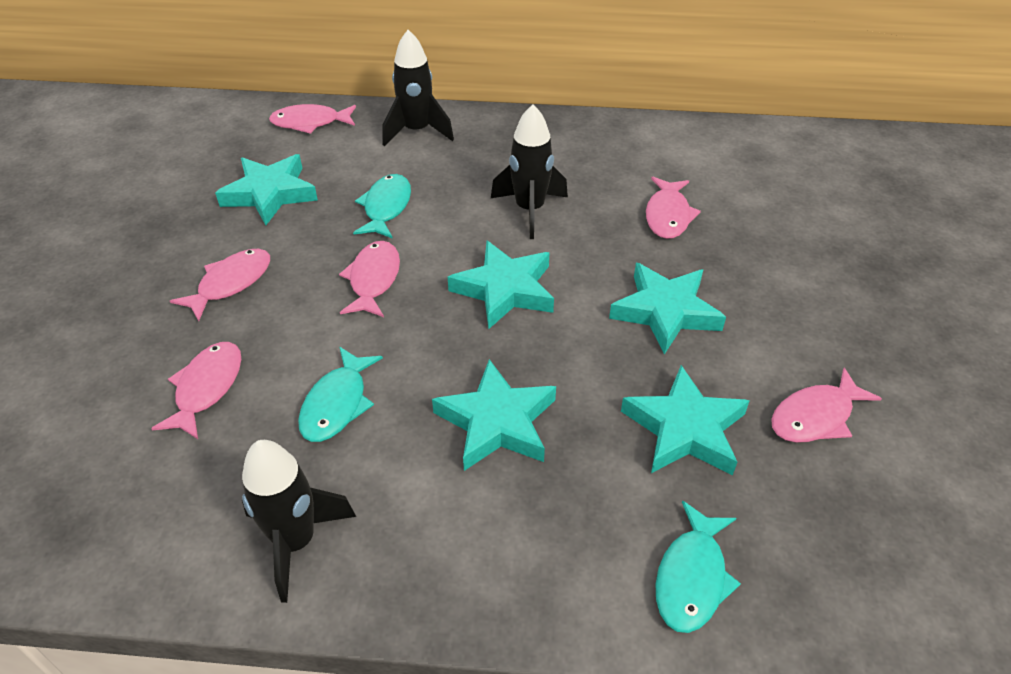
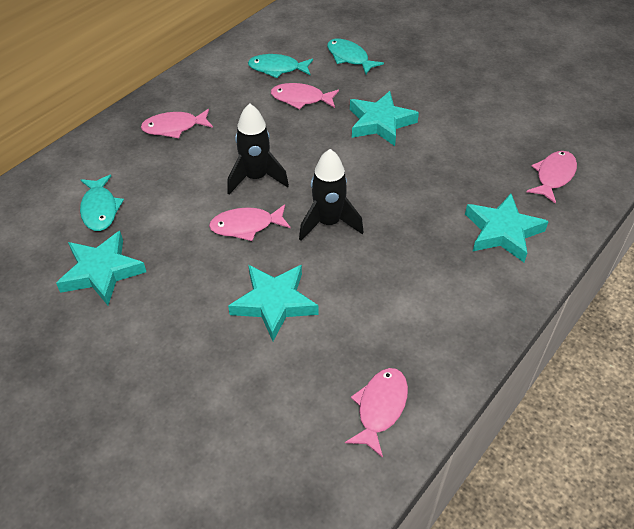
black rocket: [242,440,356,603] [382,30,454,146] [491,104,568,239] = 3 -> [227,103,289,195] [299,149,363,241] = 2
pink fish: [151,342,241,439] [170,249,270,321] [269,104,356,134] [339,241,400,317] [646,177,701,239] [771,368,882,443] = 6 -> [141,109,213,138] [209,204,291,241] [271,83,339,110] [345,368,408,458] [526,151,577,204] = 5
turquoise star: [215,154,318,225] [432,359,556,471] [448,241,554,329] [609,263,726,355] [621,365,749,475] = 5 -> [56,231,146,305] [228,265,318,341] [350,91,419,146] [465,194,549,262] = 4

